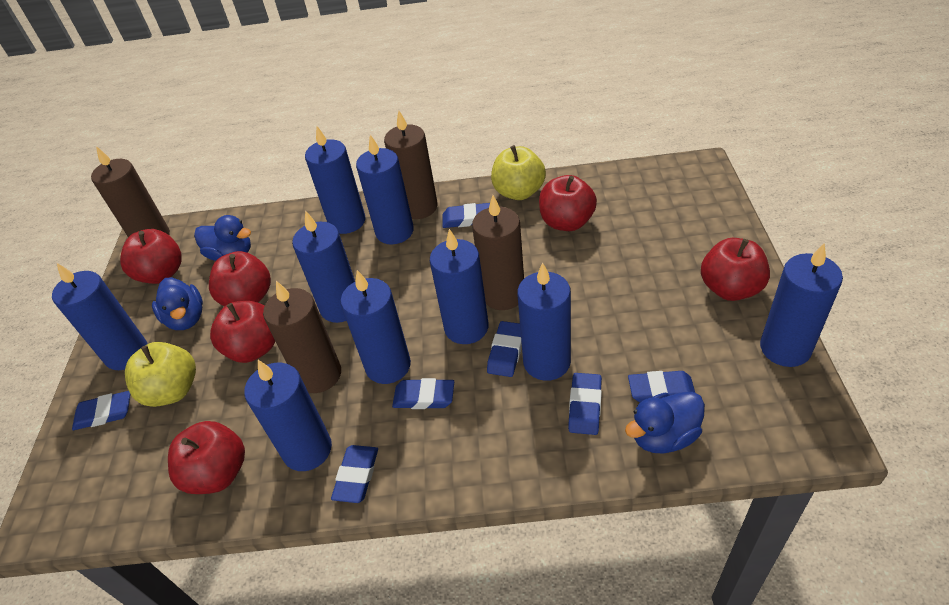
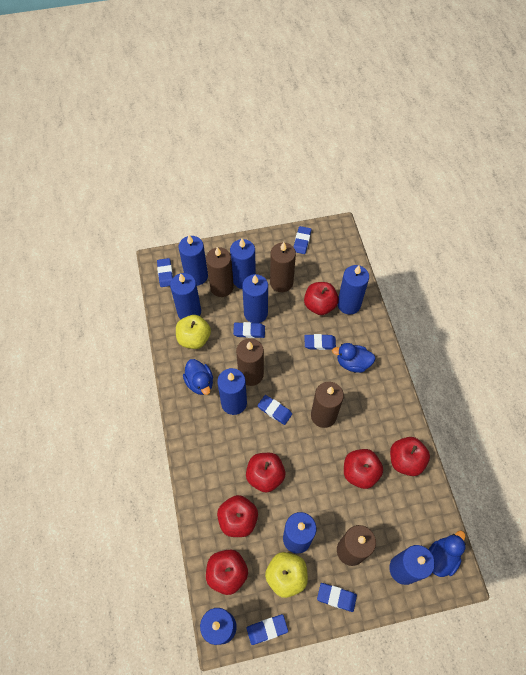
brown candle: [91,146,170,237] [263,281,341,393] [384,111,438,219] [472,195,524,310] = 4 -> [206,247,234,297] [236,338,264,386] [270,242,296,292] [311,382,344,428] [337,525,376,566] = 5

